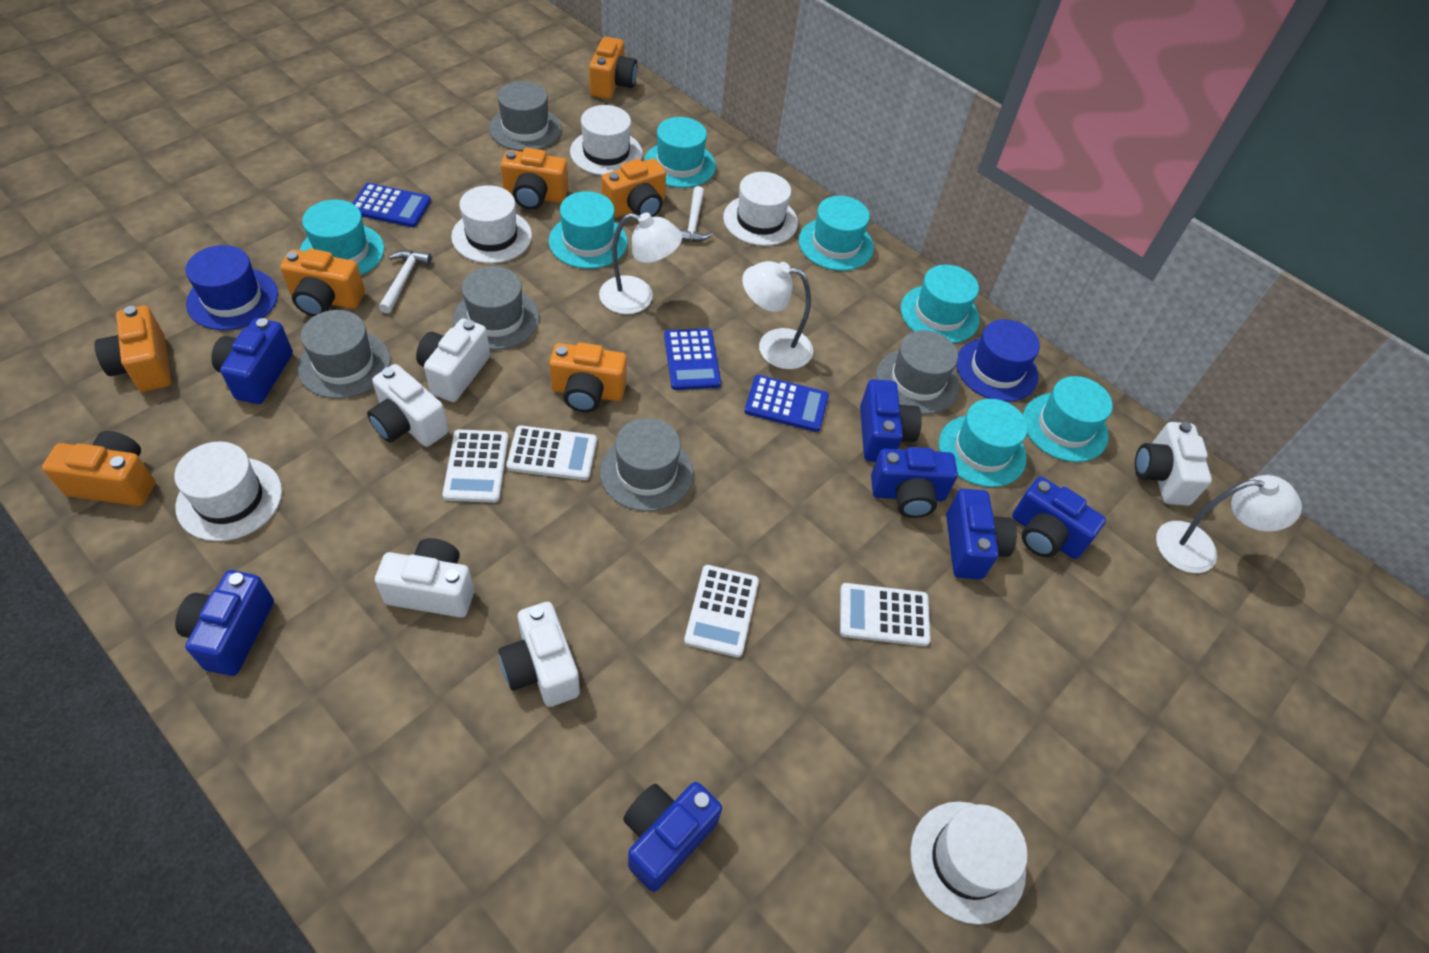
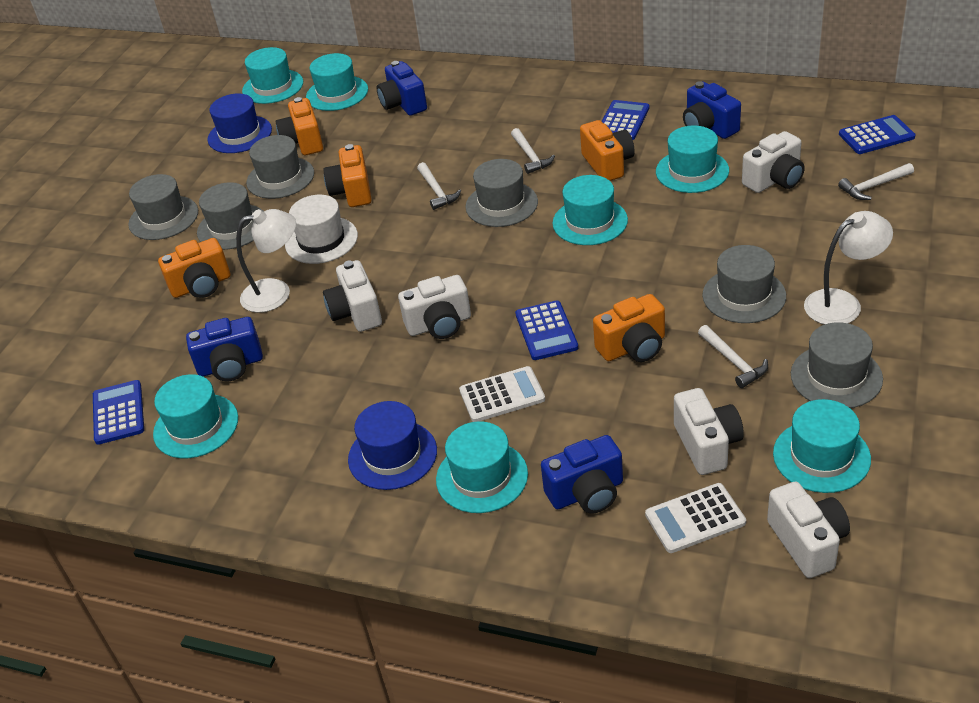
blue calculator: [352,183,431,227] [664,328,721,390] [745,375,829,432] = 3 -> [93,380,144,445] [515,300,578,360] [602,100,649,140] [839,115,916,154] = 4
blue camera: [175,570,274,676] [212,318,293,404] [623,782,722,892] [860,379,922,462] [871,447,958,518] [946,489,1017,579] [1012,477,1106,559] = 7 -> [186,317,263,381] [377,61,427,116] [541,435,623,514] [683,81,741,139] = 4
grey hat: [297,310,390,399] [453,266,539,350] [489,81,562,151] [600,418,694,512] [876,330,960,414] = 5 -> [128,174,198,240] [197,182,264,250] [246,135,314,199] [465,159,538,227] [702,245,786,323] [791,322,883,408] = 6
orange camera: [42,431,155,506] [94,306,171,392] [280,249,365,316] [501,148,568,210] [549,342,627,412] [589,37,637,99] [602,158,666,218] = 7 -> [158,238,230,298] [276,97,323,155] [324,144,372,207] [580,120,635,181] [593,294,665,362] = 5
white calculator: [442,429,509,503] [506,425,597,480] [684,565,759,658] [840,583,931,646] = 4 -> [459,366,545,422] [645,483,746,553] = 2
white hammer: [379,250,432,314] [679,186,713,242] = 2 -> [417,162,461,210] [511,128,555,174] [698,325,768,388] [838,163,914,200] = 4
white hat: [174,441,282,541] [451,185,532,263] [570,105,642,176] [723,172,798,246] [910,801,1028,925] = 5 -> [285,195,358,264] = 1
white lamp: [599,212,682,314] [742,261,813,369] [1156,475,1302,573] = 3 -> [236,209,296,313] [804,211,893,325] = 2

